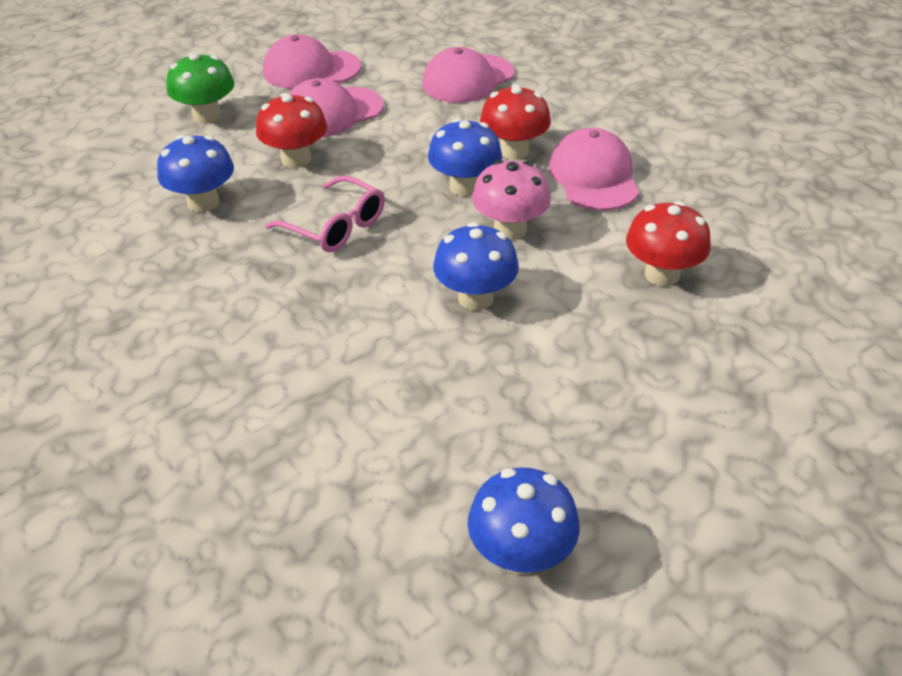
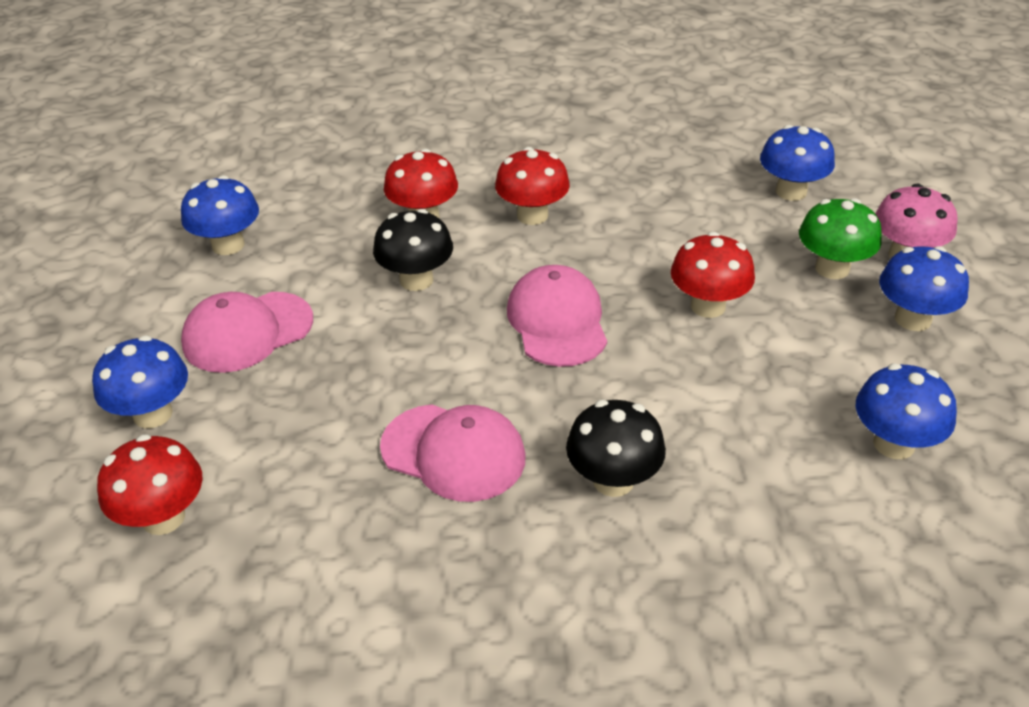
black mushroom: none = 0 -> [373,209,453,291] [566,400,666,497] = 2
blue mushroom: [157,135,234,212] [428,118,502,196] [433,222,519,310] [468,467,580,575] = 4 -> [92,335,188,428] [181,175,259,255] [760,125,835,201] [856,363,957,459] [879,246,969,331] = 5
pink cap: [263,34,361,89] [289,78,384,137] [422,47,515,103] [549,128,639,211] = 4 -> [181,292,313,373] [380,404,526,502] [507,265,607,367] = 3
pink glasses: [265,176,385,252] = 1 -> none = 0
red mushroom: [256,93,328,168] [480,84,551,160] [626,201,711,286] = 3 -> [97,434,203,535] [384,149,458,218] [495,147,570,225] [671,232,755,318] = 4

